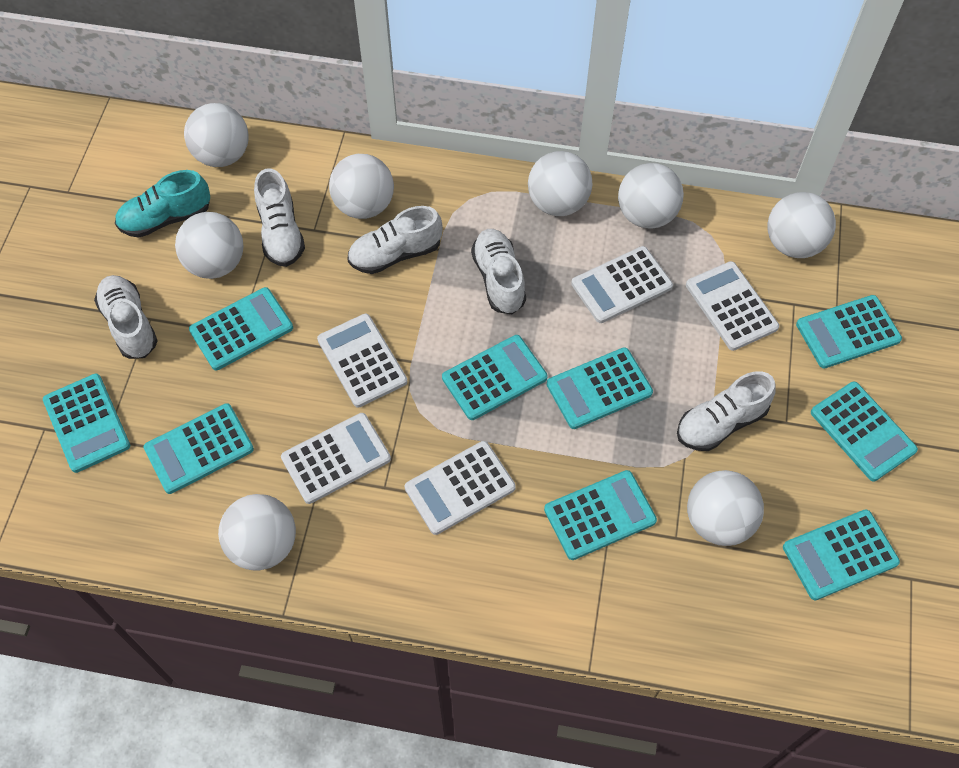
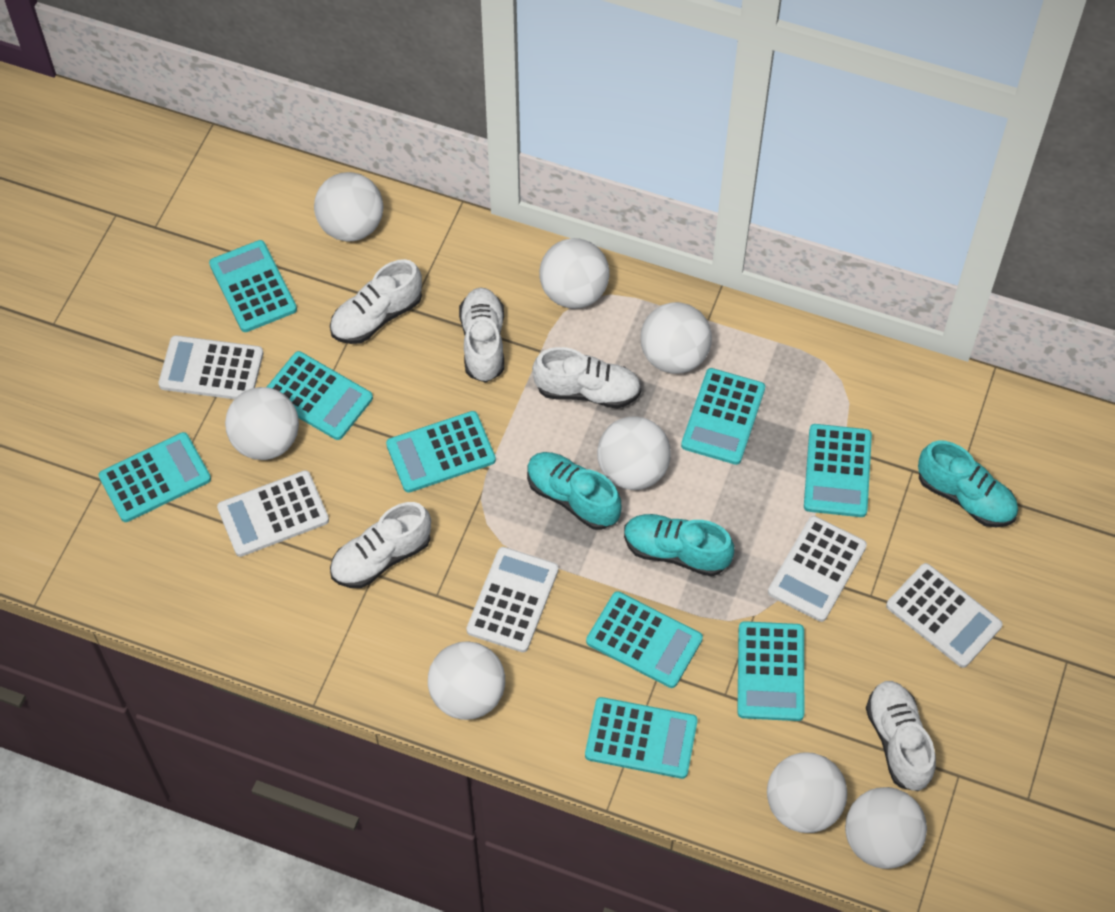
turquoise shoe: [115,170,210,238] = 1 -> [527,452,621,530] [624,514,734,576] [918,441,1018,527] = 3

